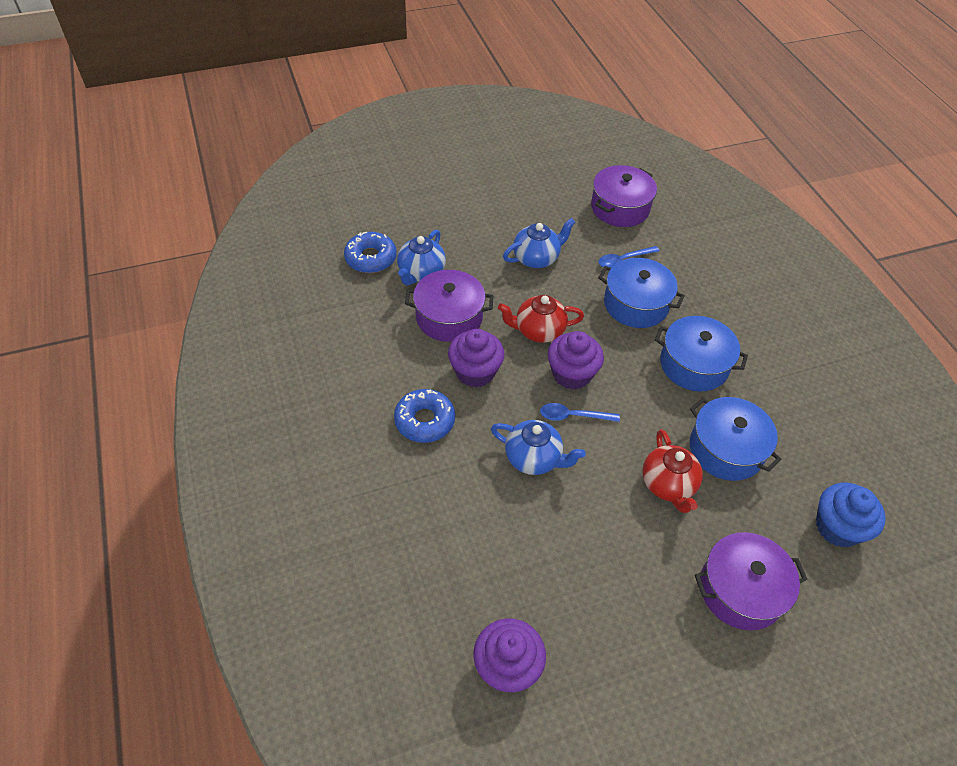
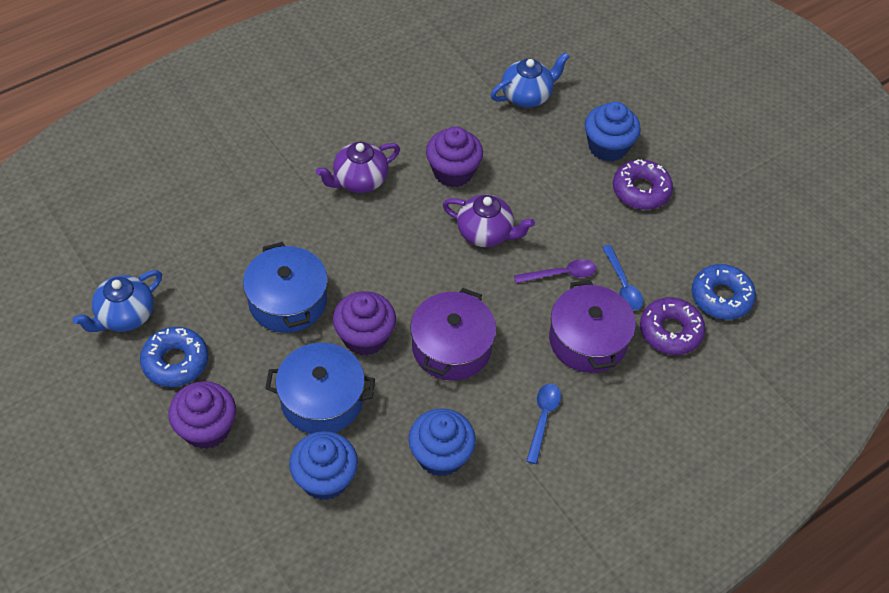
blue cupcake: [816,483,886,547] = 1 -> [289,431,358,500] [408,409,476,477] [585,102,641,162] = 3
blue pot: [598,258,685,328] [655,316,748,391] [690,397,782,481] = 3 -> [243,242,328,333] [265,343,375,434] = 2
blue teapot: [397,230,446,285] [491,420,586,475] [503,218,575,268] = 3 -> [73,270,162,332] [491,52,570,108] = 2
purple donut: none = 0 -> [613,159,673,210] [640,297,705,355] = 2
purple pot: [405,270,493,342] [591,165,657,227] [695,532,807,630] = 3 -> [410,288,496,381] [549,280,636,373] = 2
purple spoon: none = 0 -> [514,259,597,283] = 1
purple teapot: none = 0 -> [316,142,400,193] [442,194,535,247] = 2
red teapot: [498,295,584,343] [642,429,703,513] = 2 -> none = 0

